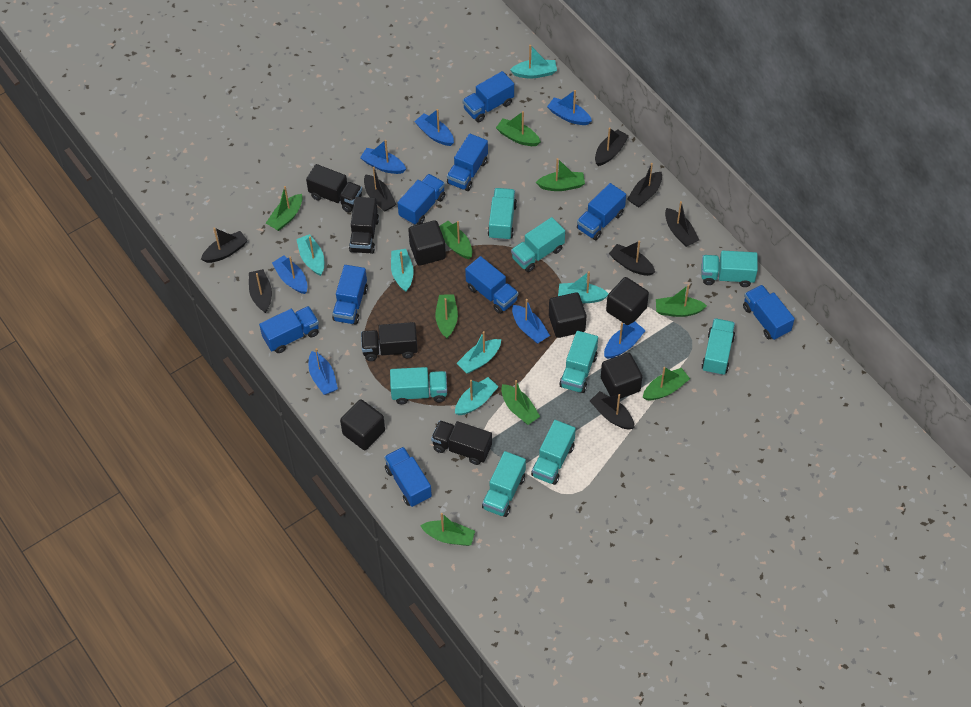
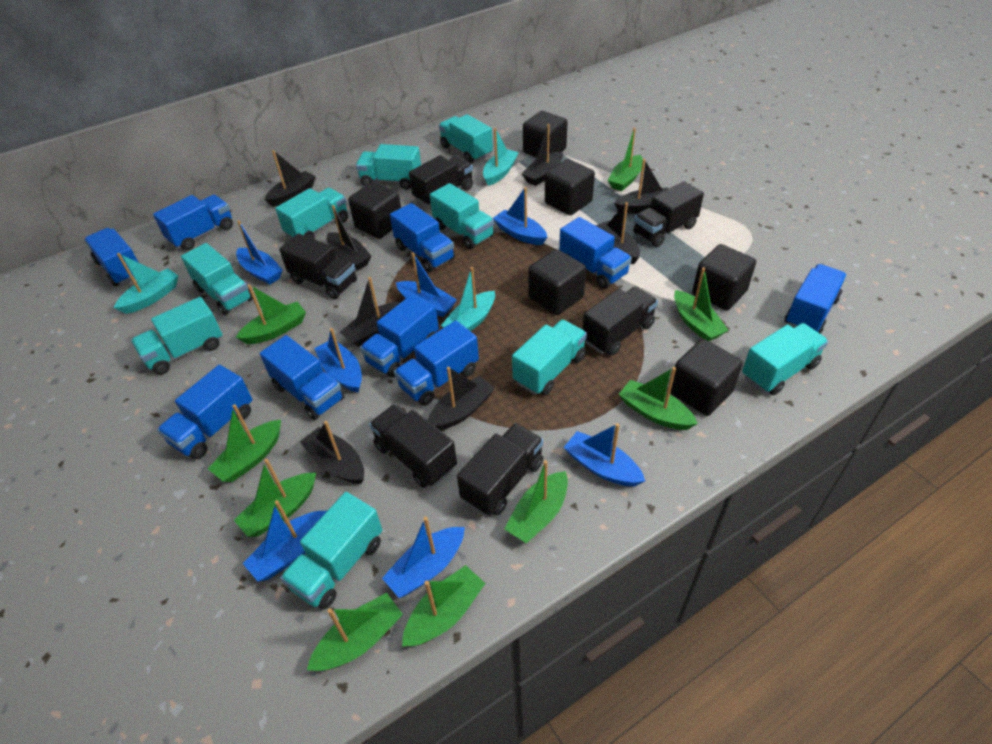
black cube: [340,399,385,450] [408,220,446,266] [549,292,586,338] [601,353,642,399] [606,277,649,325] = 5 -> [348,182,401,239] [523,111,567,158] [528,249,586,315] [545,159,595,215] [670,339,743,416] [692,244,756,310] = 6
black truck: [306,164,362,212] [349,197,379,254] [361,322,418,361] [431,420,492,465] = 4 -> [279,233,357,299] [369,404,457,488] [409,155,473,206] [457,423,544,516] [583,287,658,356] [633,181,704,247] = 6
turquoise boat: [296,234,324,276] [391,249,414,292] [455,377,499,415] [457,331,501,374] [510,45,557,78] [558,271,608,303] = 6 -> [114,253,178,314] [441,267,495,331] [483,128,519,186] = 3
turquoise truck: [390,367,447,404] [482,451,526,517] [488,188,517,241] [511,217,565,272] [531,420,576,485] [559,331,598,393] [701,251,758,287] [701,318,735,376] = 8 -> [131,297,222,375] [181,243,253,315] [275,188,348,239] [280,492,382,610] [356,144,421,190] [430,183,494,249] [439,114,493,163] [512,320,587,395] [742,323,828,395] = 9

